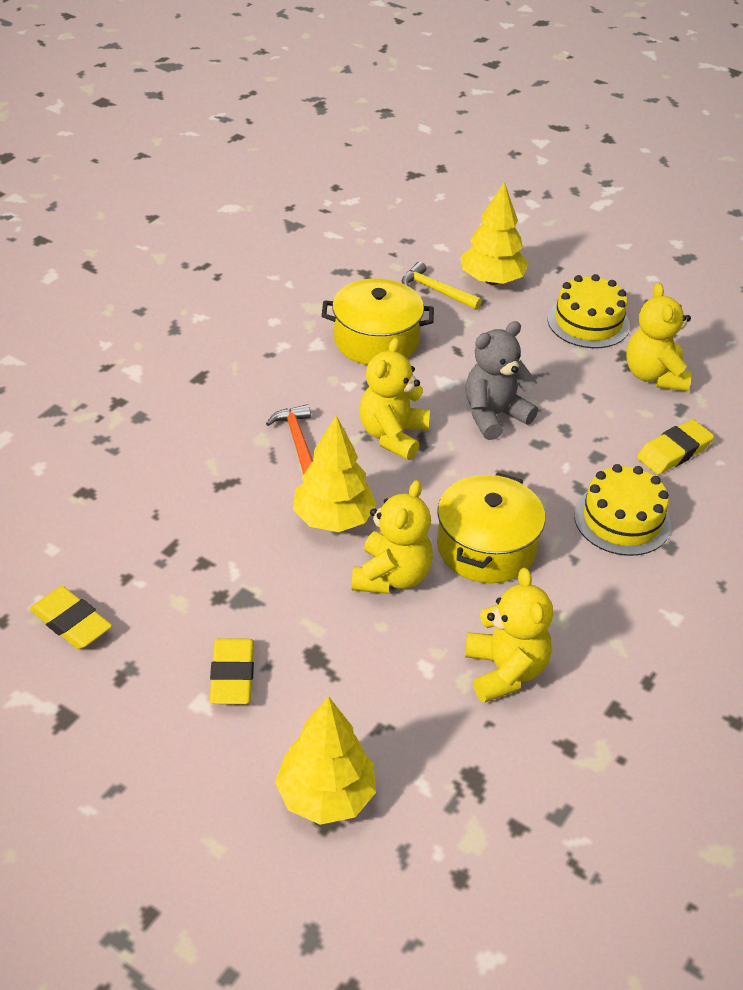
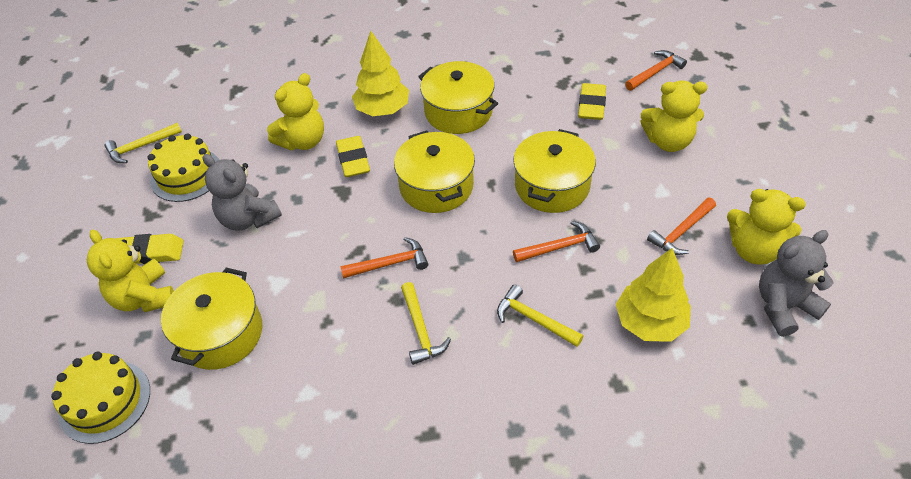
grey teddy bear: [465,321,538,440] = 1 -> [203,154,282,230] [759,230,834,337] = 2
orange hammer: [266,404,313,475] = 1 -> [340,237,428,279] [513,221,600,262] [625,50,687,91] [647,198,716,255] = 4
yellow hammer: [402,261,482,310] = 1 -> [105,123,182,163] [401,282,451,365] [497,284,583,347] = 3
yellow pot: [322,278,434,365] [437,473,545,583] = 2 -> [161,268,262,370] [394,130,475,213] [418,61,498,134] [513,129,596,213] = 4
yellow tree: [275,696,376,825] [293,416,377,532] [461,182,529,285] = 3 -> [352,31,409,116] [616,248,691,342] = 2

